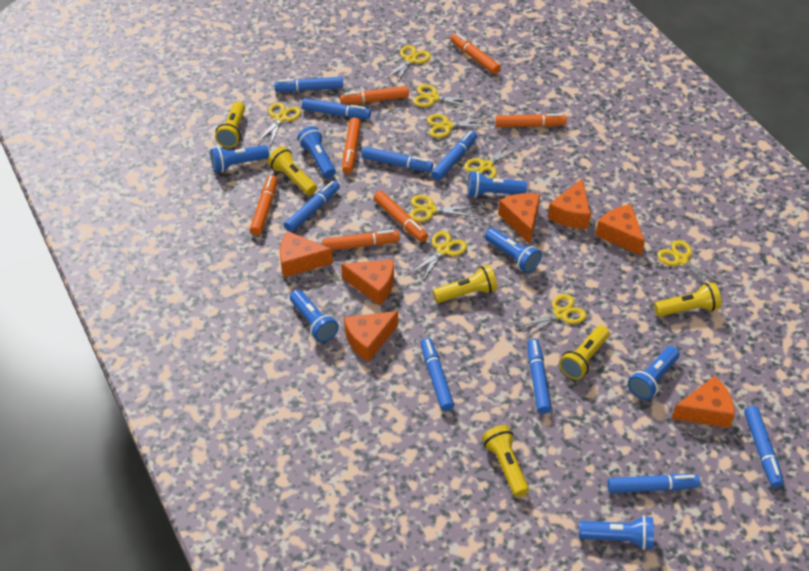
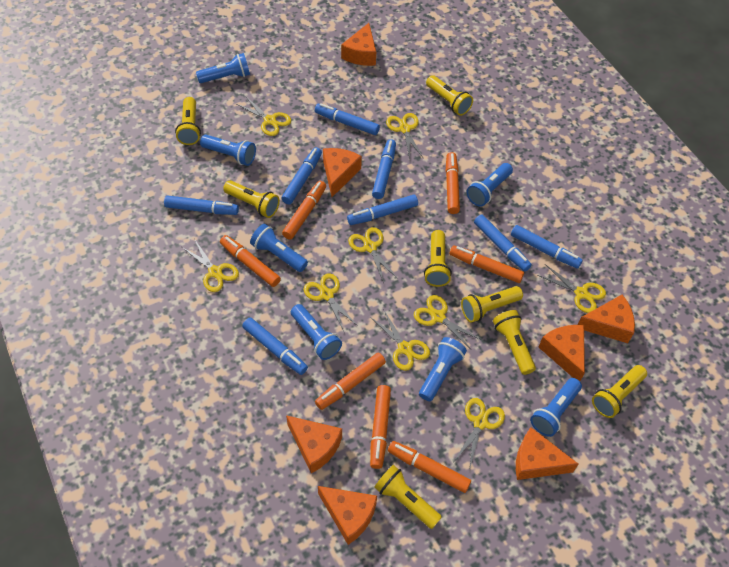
blue marker: [274,77,343,92] [284,181,340,232] [302,98,371,119] [362,146,433,172] [421,338,454,411] [431,131,477,181] [527,338,551,414] [607,474,700,493] [744,406,784,488] = 9 -> [164,195,239,215] [242,318,308,375] [281,147,322,204] [315,103,380,135] [347,195,418,225] [372,139,396,199] [474,214,532,272] [511,225,583,269] = 8
yellow flashlight: [215,101,245,148] [268,146,317,195] [433,265,498,303] [482,425,529,497] [559,326,610,380] [654,282,722,317] = 6 -> [175,97,201,145] [223,180,280,218] [374,465,442,529] [424,230,452,287] [426,75,473,116] [461,286,523,323] [493,310,536,375] [592,365,647,418] = 8

